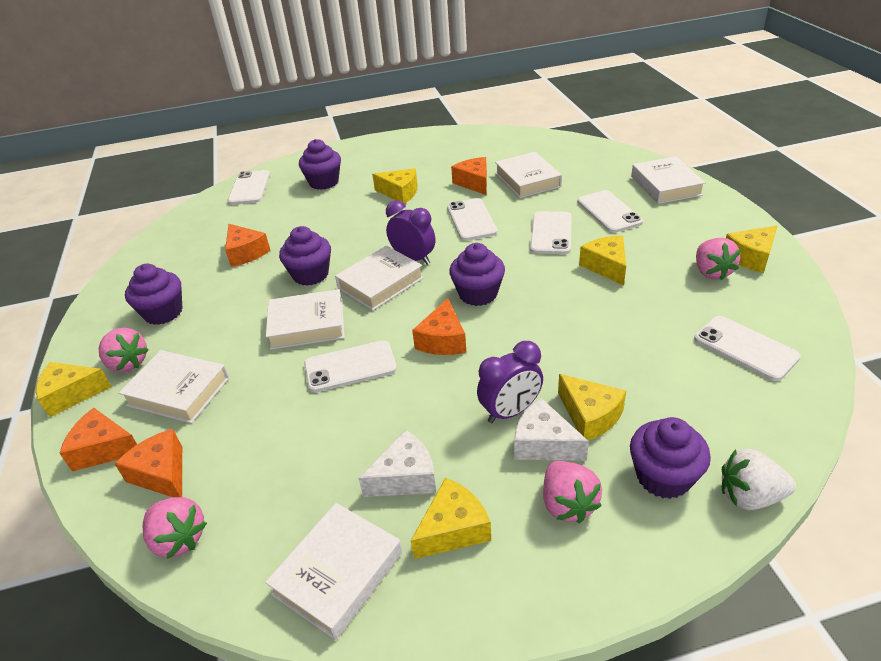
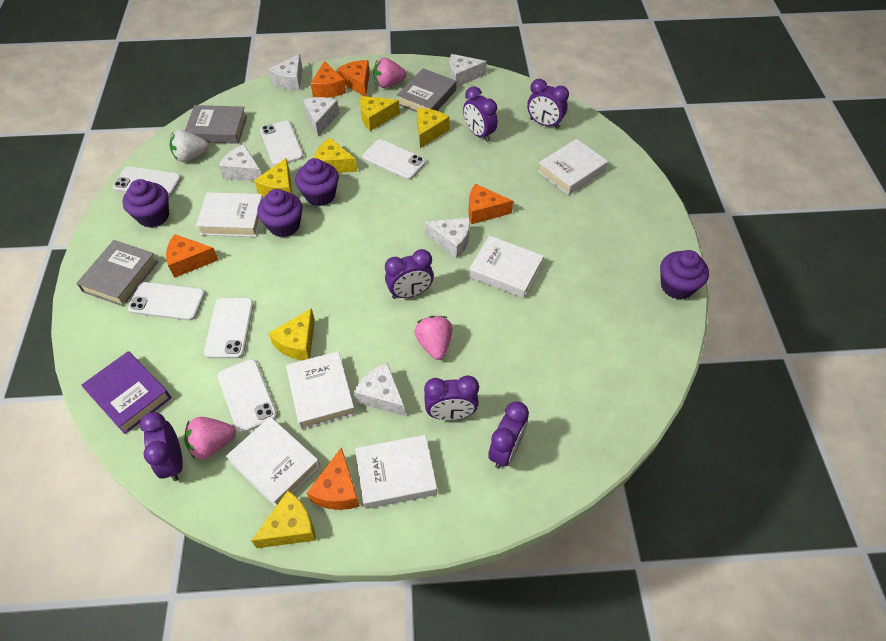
grey book: none = 0 -> [76,240,158,306] [185,105,247,144] [397,68,456,112] = 3
pink strawberry: [99,327,149,373] [143,497,207,559] [543,461,602,523] [696,238,741,281] = 4 -> [184,417,236,459] [373,58,407,88] [414,316,452,360] = 3
purple book: none = 0 -> [81,351,171,434] = 1
purple clock: [386,200,435,265] [477,341,543,423] = 2 -> [140,412,183,481] [385,249,434,299] [424,376,479,420] [463,86,498,142] [488,401,529,469] [527,79,569,129] = 6
purple cupcake: [125,264,182,325] [279,226,331,286] [299,139,341,190] [449,243,505,306] [630,417,711,499] = 5 -> [122,179,169,228] [257,189,303,237] [295,158,339,206] [660,250,709,299] = 4
white cheese: [358,430,436,497] [514,398,589,461] = 2 -> [218,144,261,181] [268,54,302,91] [303,97,339,136] [354,363,405,416] [425,218,470,259] [449,54,487,87] = 6

